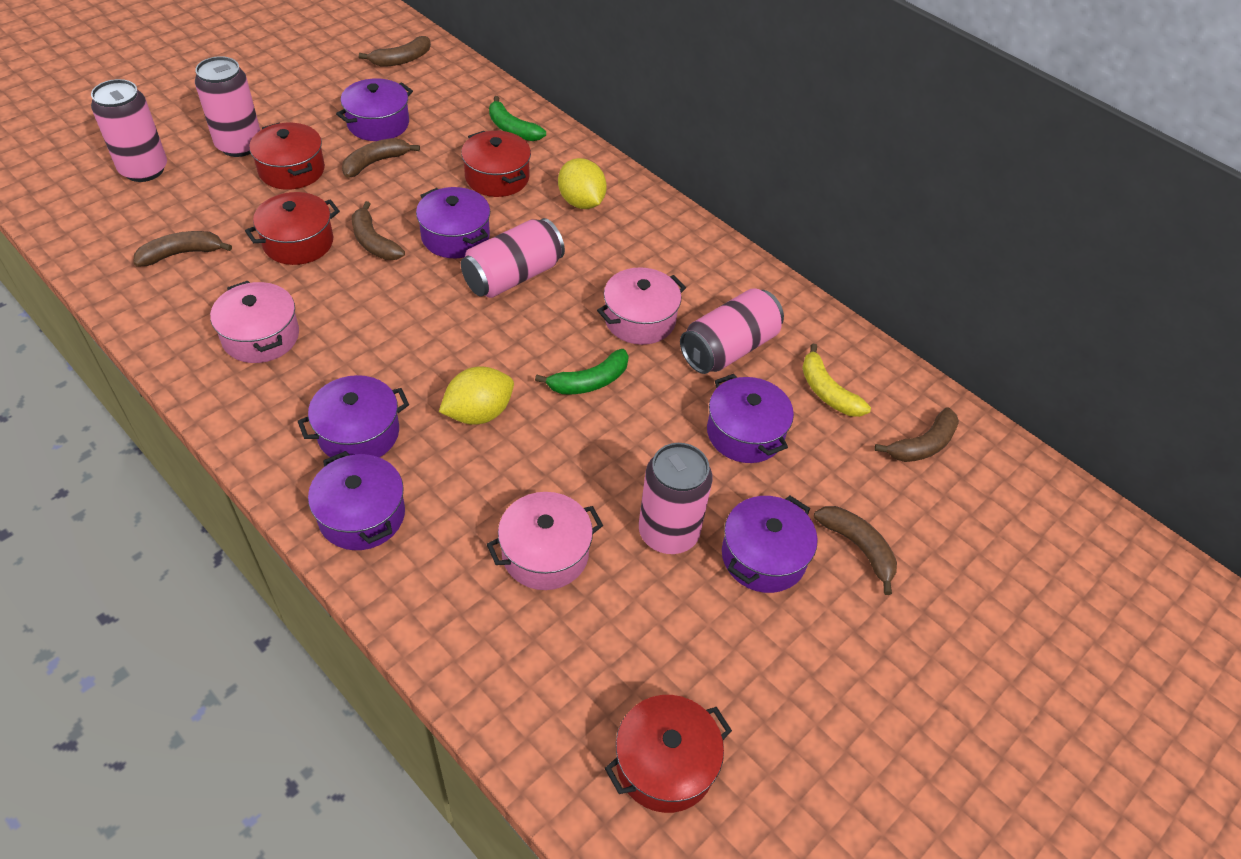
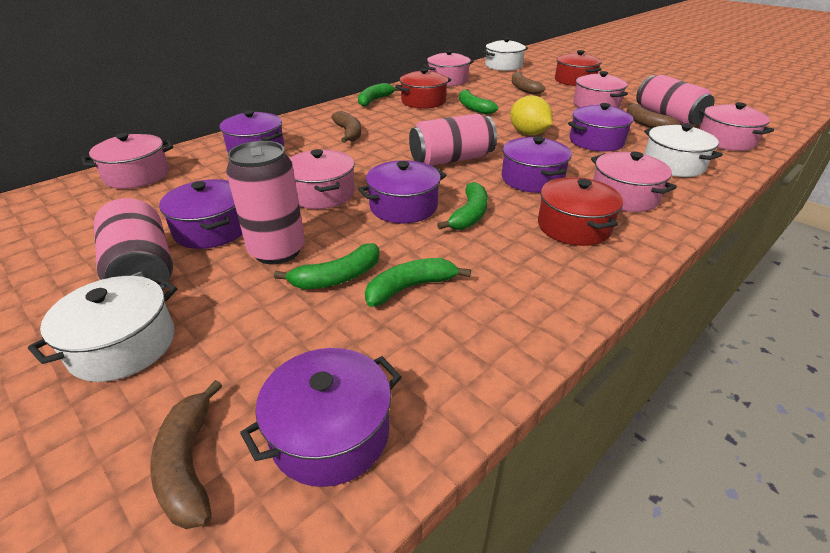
brown banana: [133,231,232,267] [342,138,420,178] [352,201,405,260] [359,36,431,67] [814,506,897,595] [874,407,959,462] = 6 -> [150,380,222,529] [331,111,361,143] [512,72,545,95] [626,103,680,128] = 4
green banana: [489,96,546,141] [535,349,629,394] = 2 -> [274,243,379,289] [358,83,401,107] [365,258,471,307] [437,182,488,230] [459,89,498,114] = 5
pink can: [91,79,167,182] [195,56,260,157] [461,218,565,298] [639,443,713,554] [680,288,784,374] = 5 -> [94,198,173,290] [226,141,305,264] [409,113,497,166] [636,75,715,126] = 4
pink pot: [210,281,299,363] [487,492,603,590] [597,267,686,345] = 3 -> [82,133,173,189] [290,149,355,209] [423,50,474,86] [573,71,628,108] [591,152,677,212] [699,102,774,151] = 6
red pot: [245,192,340,265] [249,123,325,190] [461,131,531,197] [605,695,732,813] = 4 -> [395,68,451,109] [538,177,623,246] [555,50,602,86] = 3
white pot: none = 0 -> [28,276,177,382] [483,38,528,71] [644,123,723,177] = 3
yellow banana: [802,344,871,417] = 1 -> none = 0
yellow lemon: [439,366,514,425] [558,158,607,209] = 2 -> [510,96,553,135] = 1

